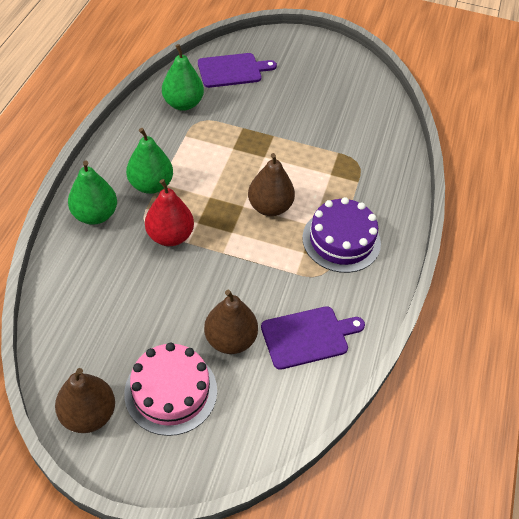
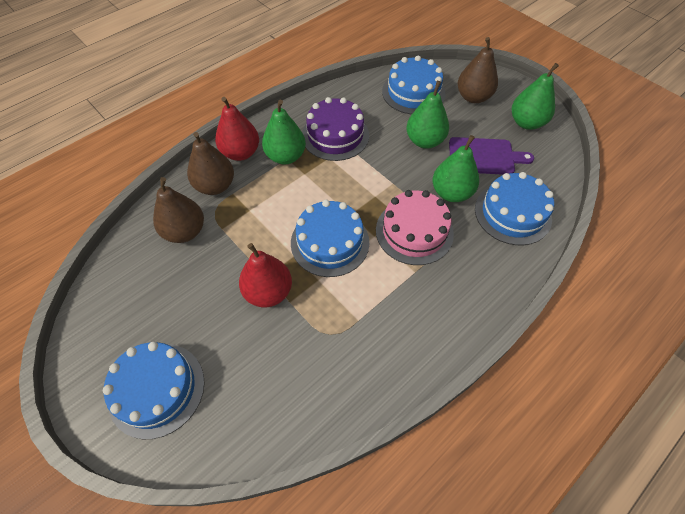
blue cake: none = 0 -> [103,342,204,439] [291,200,369,277] [382,55,445,114] [475,172,554,245] = 4
green pear: [68,161,117,225] [126,128,173,194] [162,44,204,111] = 3 -> [262,100,306,164] [406,81,449,149] [433,135,479,202] [512,63,559,130] = 4
purple cutting board: [198,53,277,88] [261,306,365,370] = 2 -> [449,137,534,175] = 1
red pear: [145,179,194,246] = 1 -> [215,97,259,161] [239,243,292,307] = 2

